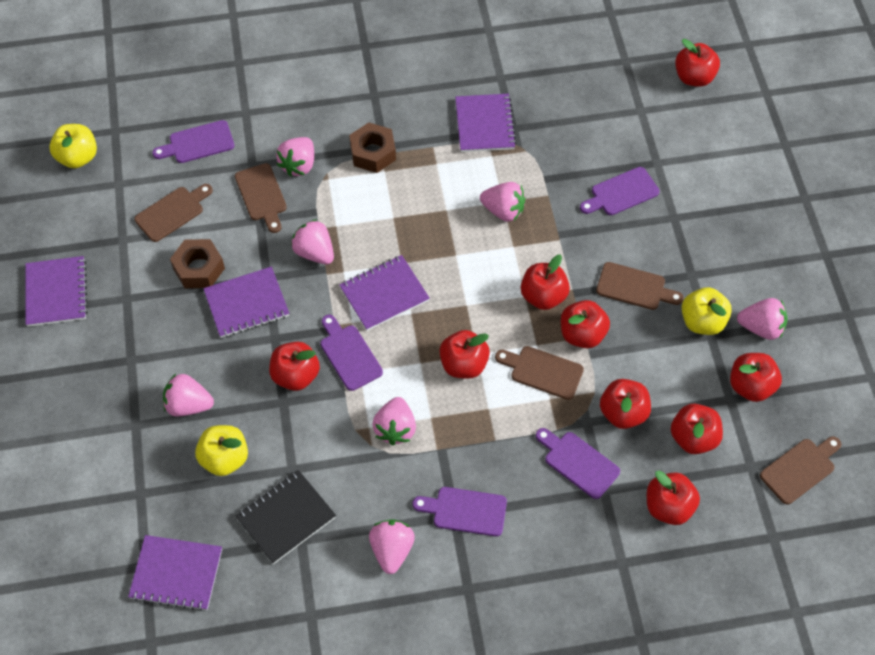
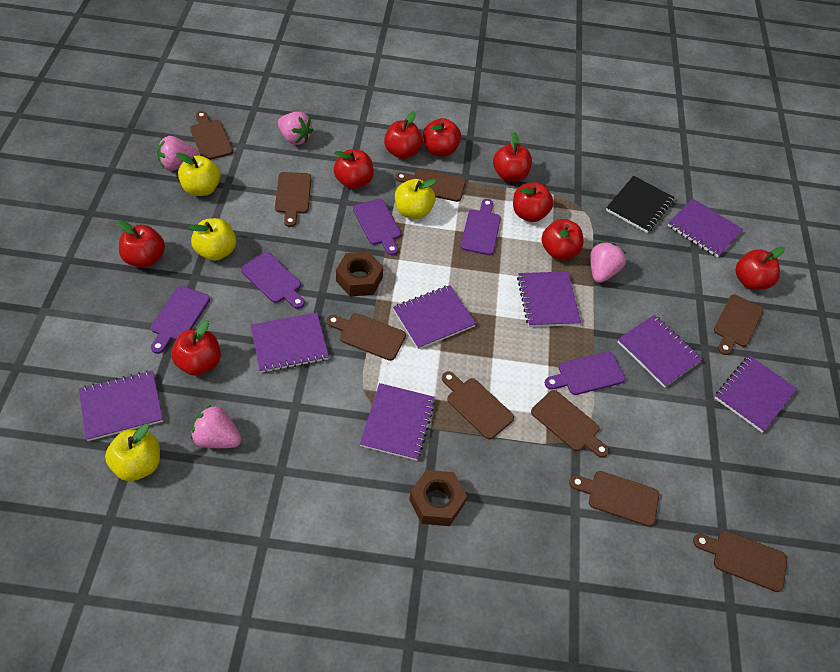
brown cutting board: [134,184,213,242] [235,163,287,233] [495,346,584,400] [596,262,683,310] [760,436,841,504] = 5 -> [190,111,233,160] [275,172,311,227] [327,313,406,361] [395,169,466,202] [442,371,514,439] [531,390,609,458] [569,471,659,527] [693,530,787,592] [714,294,763,355] = 9
pink strawberry: [163,374,214,416] [276,137,314,177] [291,219,334,264] [369,519,415,574] [372,397,416,445] [480,182,525,222] [737,298,788,340] = 7 -> [157,136,199,171] [191,404,242,448] [278,112,313,145] [590,242,626,283] = 4
purple notebook: [25,256,88,326] [128,535,222,611] [203,267,289,338] [339,255,430,331] [455,94,516,152] = 5 -> [79,370,163,441] [250,312,329,373] [360,383,435,461] [393,285,476,349] [517,272,581,327] [617,315,702,388] [668,199,743,258] [715,355,797,433] = 8
yellow apple: [49,124,97,168] [195,425,248,476] [681,287,732,335] = 3 -> [105,424,160,481] [176,153,221,196] [189,218,236,261] [395,179,436,219] = 4

